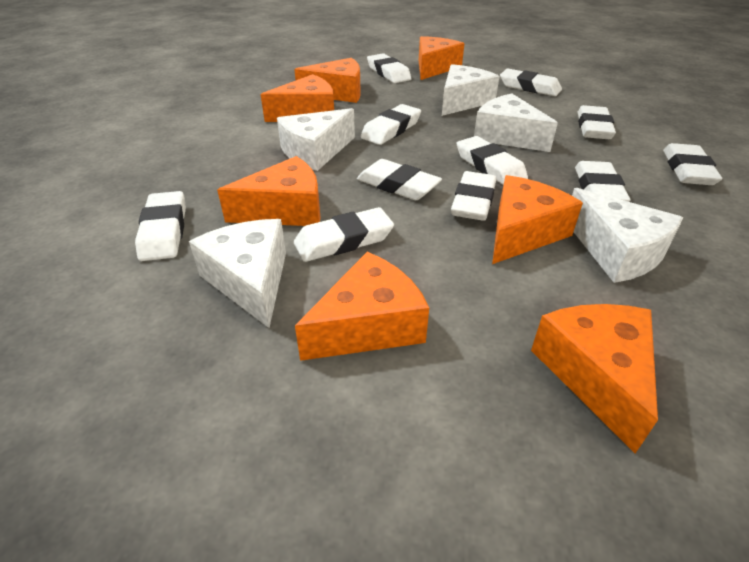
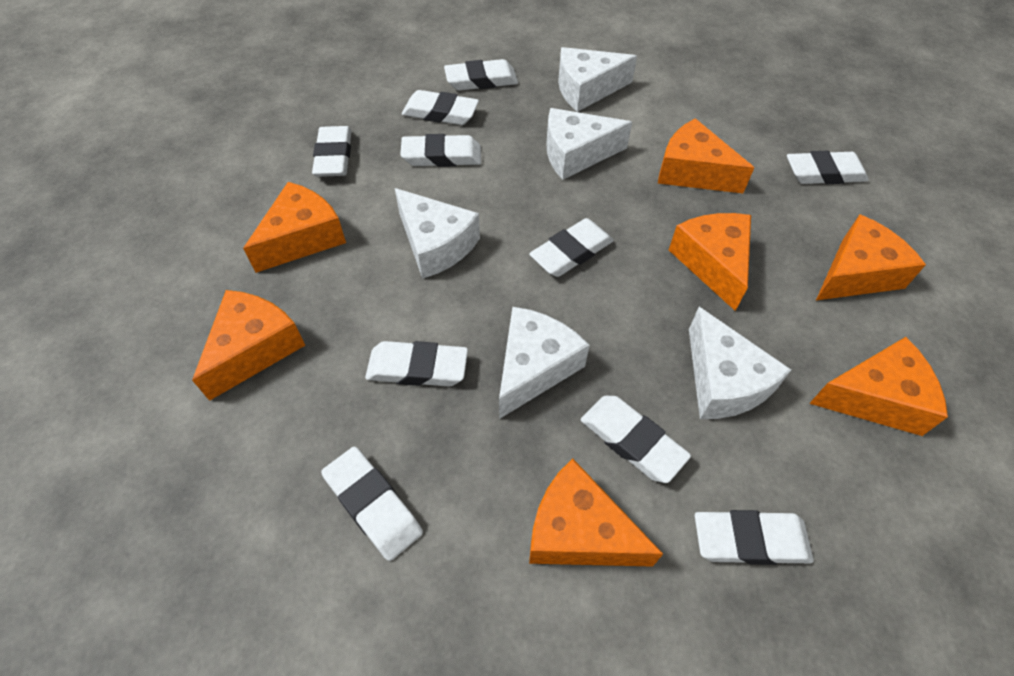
white eraser: [135,191,186,261] [294,207,394,262] [357,159,442,200] [361,104,421,145] [367,53,412,83] [451,171,496,221] [457,136,528,185] [500,69,562,96] [575,161,630,202] [578,105,616,139] [663,143,722,185] = 11 -> [312,126,352,177] [321,447,423,561] [365,341,468,386] [400,134,481,167] [402,90,479,125] [444,59,518,91] [529,218,614,277] [581,396,691,483] [695,510,814,565] [787,151,868,184] = 10

